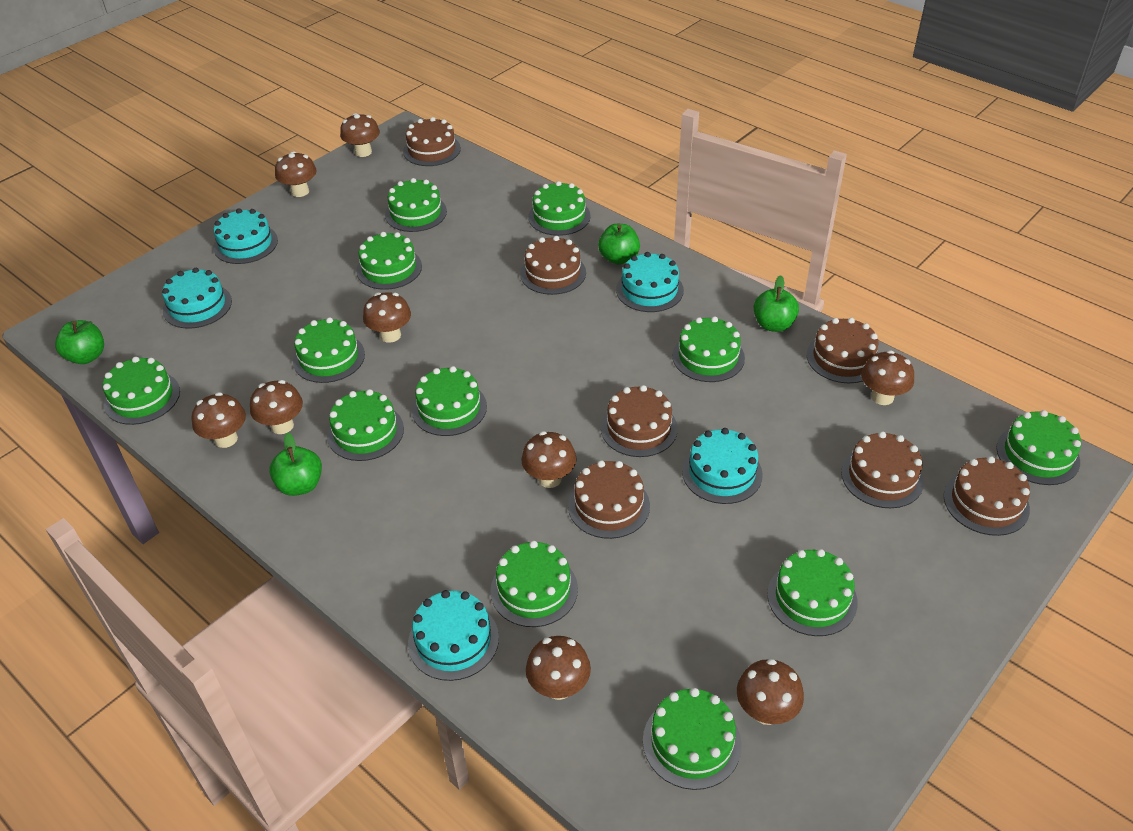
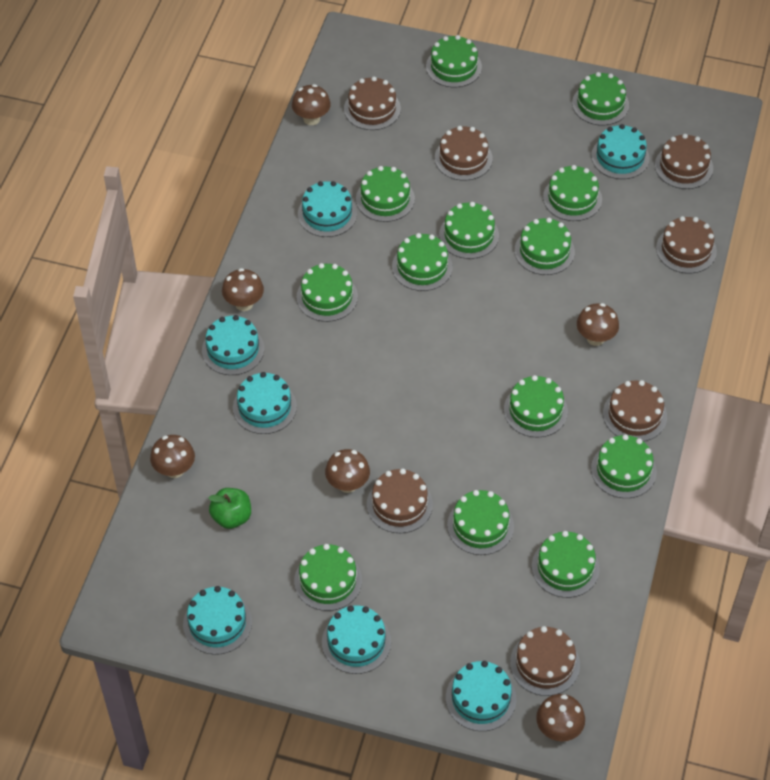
brown mushroom: [192,392,246,448] [250,380,303,434] [275,151,317,197] [340,113,380,157] [363,292,411,343] [521,431,577,488] [526,636,591,700] [737,659,804,725] [861,350,914,405] = 9 -> [150,435,195,478] [222,268,264,311] [292,84,331,125] [325,449,370,493] [536,694,585,741] [577,303,619,346] = 6
green apple: [55,320,104,364] [269,433,322,496] [598,224,640,265] [754,275,799,332] = 4 -> [208,488,251,529] = 1
green cake: [103,357,180,425] [293,317,365,383] [327,389,404,461] [356,232,422,290] [385,178,447,232] [412,366,487,436] [490,541,578,627] [528,181,591,236] [643,688,741,790] [672,316,745,382] [767,549,858,636] [996,410,1081,485] = 12 -> [294,544,362,611] [297,263,358,322] [356,166,415,222] [392,233,453,291] [426,35,482,87] [439,202,499,259] [447,490,514,555] [504,375,568,438] [514,218,575,275] [532,531,600,598] [543,165,602,221] [572,72,629,125] [591,434,657,498] = 13
turquoise cake: [162,268,232,329] [213,208,278,264] [408,590,499,681] [616,252,684,312] [682,428,763,504] = 5 -> [183,586,252,655] [202,315,264,375] [233,372,297,434] [298,181,357,237] [322,605,391,674] [446,661,516,731] [591,124,650,179] = 7

